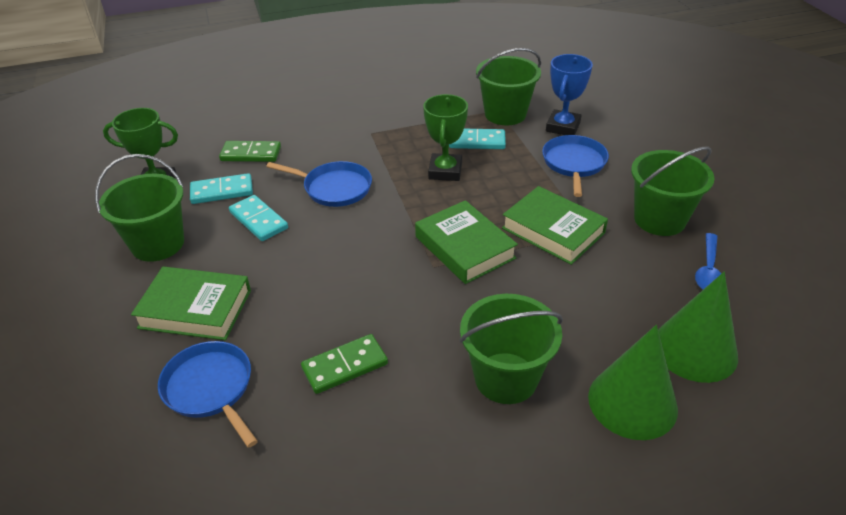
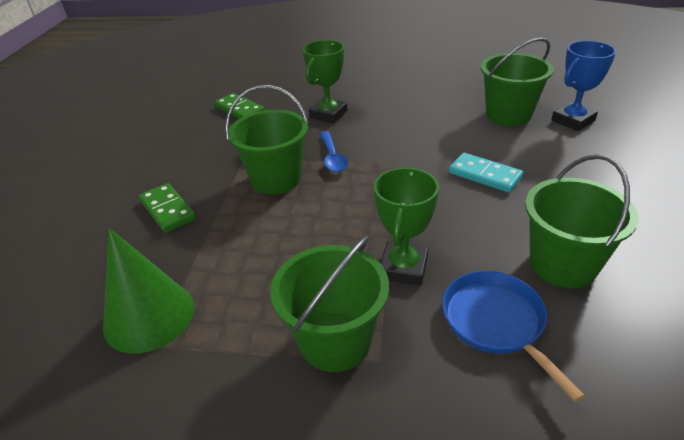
blue pan: [158,341,258,448] [266,161,372,207] [542,135,609,197] = 3 -> [442,271,585,402] = 1
green book: [131,267,251,340] [415,200,518,284] [502,186,608,265] = 3 -> none = 0
green cone: [588,325,678,440] [658,272,738,383] = 2 -> [103,228,194,354] = 1
turquoise domino: [190,173,253,204] [229,195,288,241] [449,129,506,149] = 3 -> [449,153,523,193] = 1

